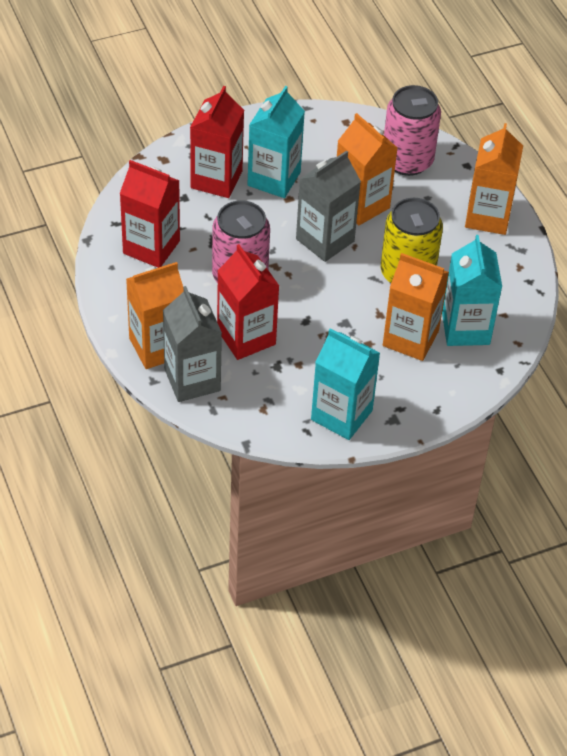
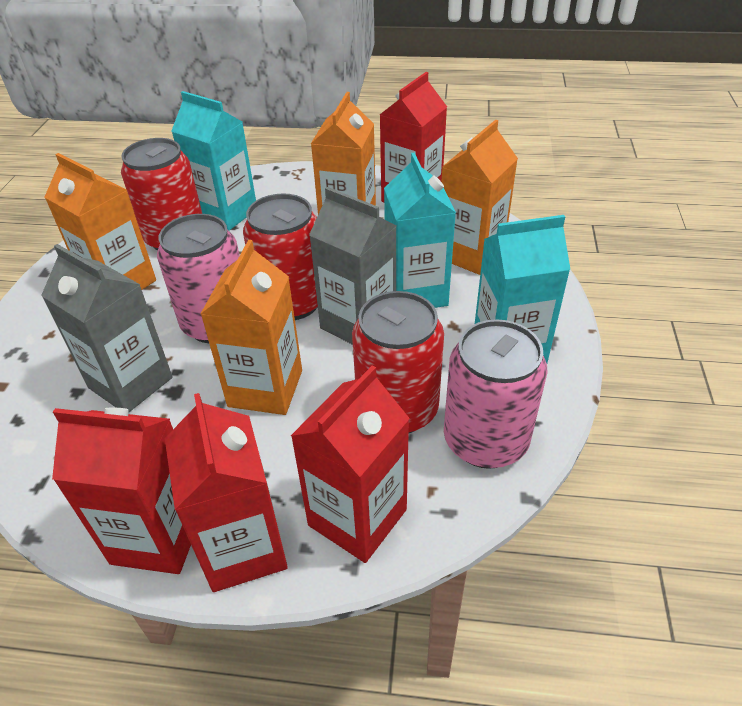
red can: none = 0 -> [121,138,202,251] [243,193,318,320] [352,291,444,433] = 3
red carton: [120,160,180,268] [190,86,244,198] [217,244,279,360] = 3 -> [52,408,191,574] [165,393,288,592] [291,365,410,563] [380,72,447,202] = 4
yellow can: [381,198,443,283] = 1 -> none = 0

